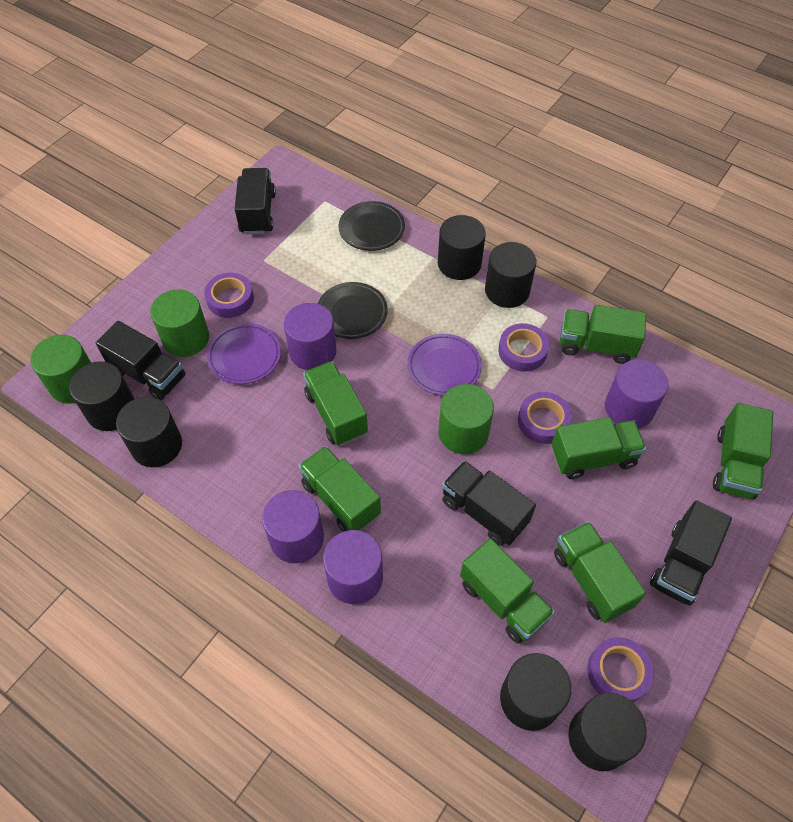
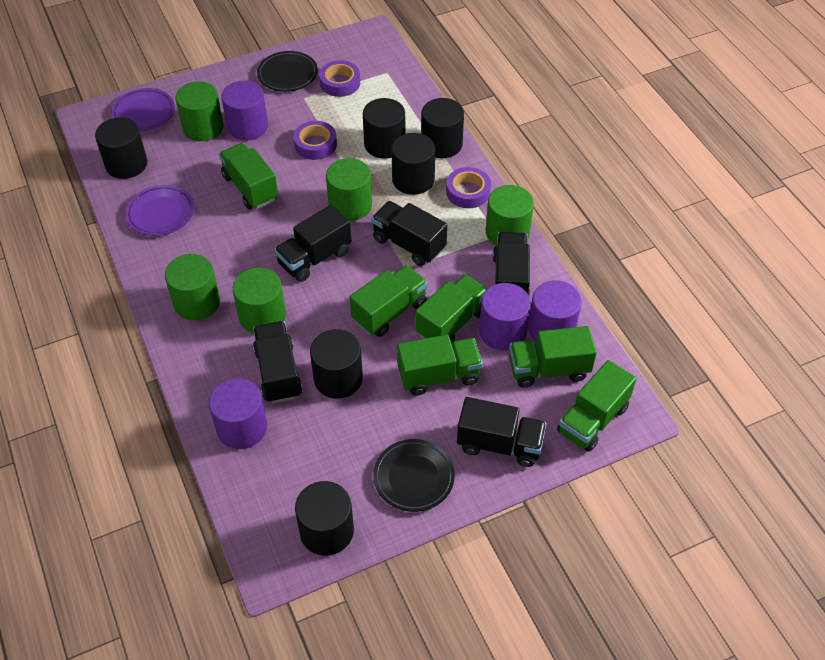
black truck: [96,321,186,400] [235,168,276,234] [442,461,536,546] [650,500,732,606] = 4 -> [253,321,302,403] [274,205,351,282] [371,201,447,266] [457,397,547,467] [493,232,530,297] = 5
green cylinder: [30,335,91,404] [150,289,209,357] [439,384,494,454] = 3 -> [165,254,220,320] [175,81,224,141] [233,268,286,334] [326,158,372,221] [486,185,534,246] = 5
green truck: [299,446,381,532] [303,361,368,445] [460,538,555,644] [551,417,646,479] [554,521,646,623] [560,305,646,364] [713,403,773,500] = 7 -> [219,143,278,209] [350,265,428,337] [397,334,483,396] [415,274,487,344] [509,326,597,388] [557,360,637,452] = 6
purple tape: [204,272,254,318] [498,323,549,372] [518,392,572,444] [587,637,654,702] = 4 -> [293,121,337,160] [319,60,360,97] [446,167,491,208] = 3

